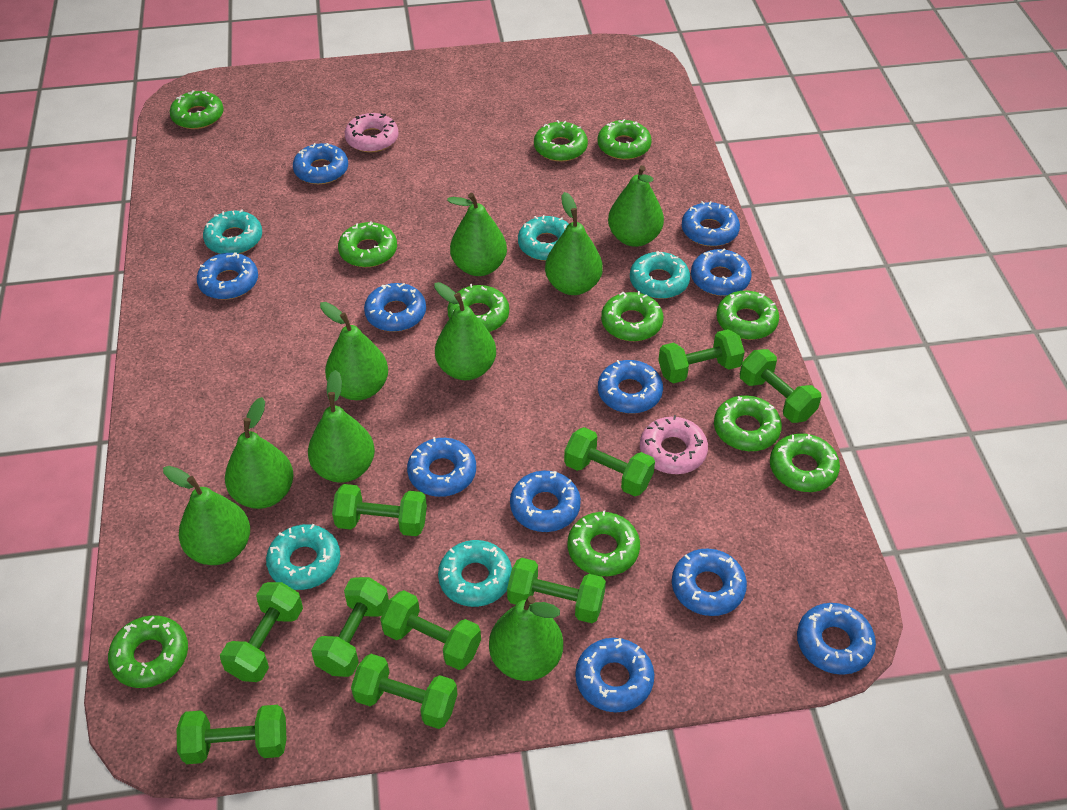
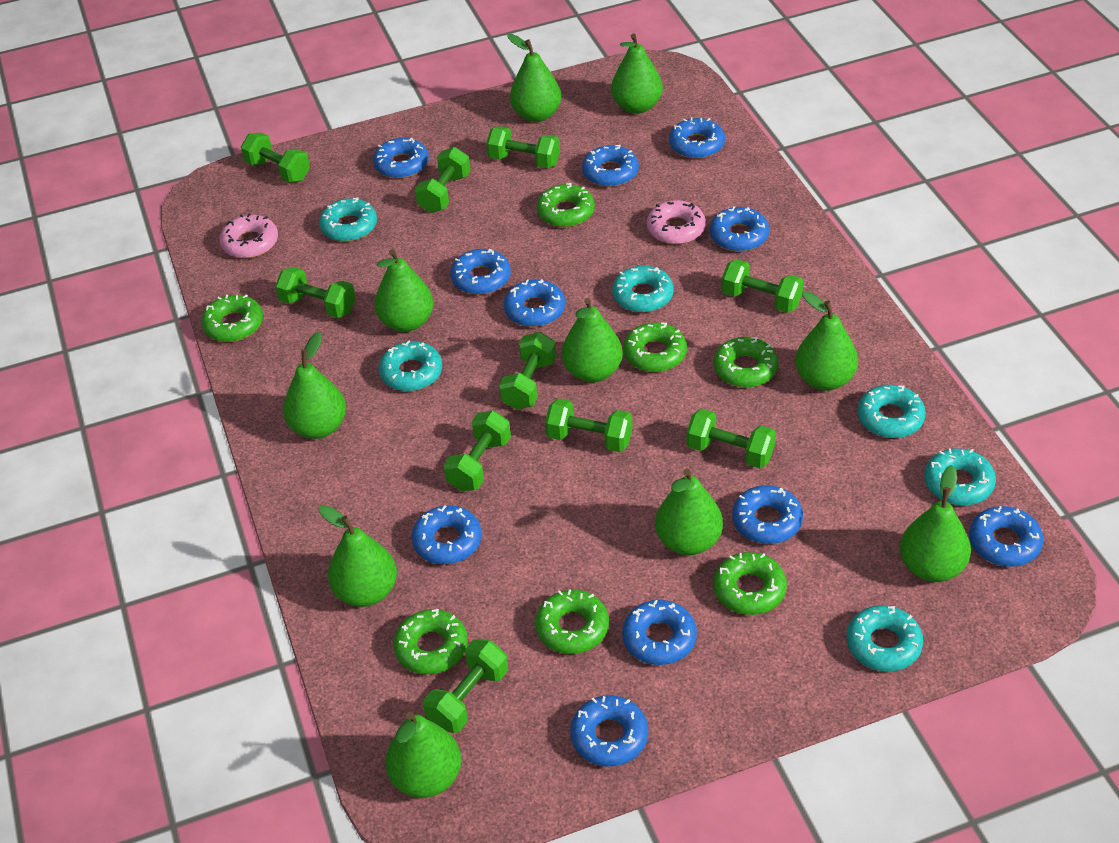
green donut: [108,615,188,688] [170,90,224,129] [338,222,397,267] [448,284,509,332] [534,120,588,162] [567,510,640,576] [597,119,652,160] [601,291,663,341] [714,395,782,451] [716,291,779,340] [770,433,840,492] = 11 -> [201,294,263,342] [394,609,468,674] [535,589,609,654] [537,183,595,227] [623,322,687,372] [713,552,787,615] [714,337,779,387] = 7
green pear: [163,466,250,565] [225,397,294,509] [308,370,375,483] [320,302,388,400] [434,282,496,380] [447,193,507,276] [489,596,563,681] [545,192,603,295] [608,165,664,247] = 9 -> [283,332,346,439] [319,505,397,607] [375,249,434,332] [385,712,461,798] [507,34,561,122] [562,298,623,382] [611,34,663,114] [655,469,723,555] [795,291,858,391] [900,465,971,582] = 10
turquoise donut: [203,209,262,254] [266,524,340,590] [438,540,512,607] [518,215,569,261] [630,251,690,299] = 5 -> [319,198,377,242] [379,340,442,391] [612,265,674,313] [847,605,923,672] [857,385,926,438] [924,448,996,506] = 6

